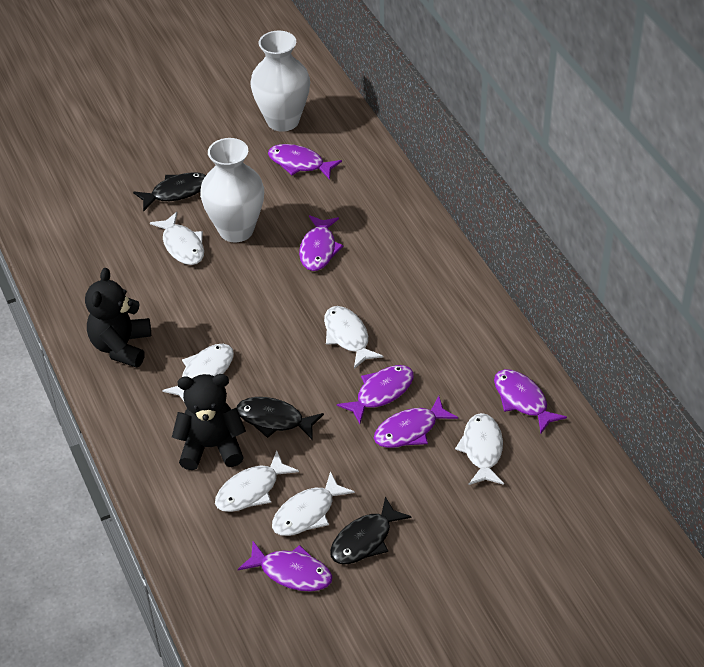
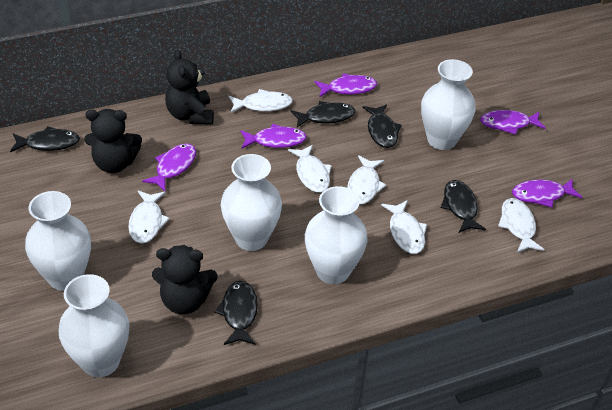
black fish: [133,172,206,211] [237,397,324,440] [330,496,412,564] = 3 -> [10,126,80,152] [215,281,258,345] [291,101,355,127] [363,104,402,148] [441,180,486,233] = 5
black teddy bear: [85,268,151,368] [172,374,246,470] = 2 -> [84,109,142,173] [152,245,217,314] [165,49,214,125] = 3
purple fish: [238,541,332,591] [268,144,342,180] [299,215,343,271] [337,365,414,424] [374,396,458,448] [494,369,567,434] = 6 -> [142,143,196,191] [240,124,307,148] [314,73,377,97] [480,110,546,135] [512,178,582,207] = 5
white vase: [200,138,264,242] [251,31,310,132] = 2 -> [25,191,91,291] [59,274,129,377] [221,154,282,251] [305,186,368,284] [421,59,476,150] = 5

